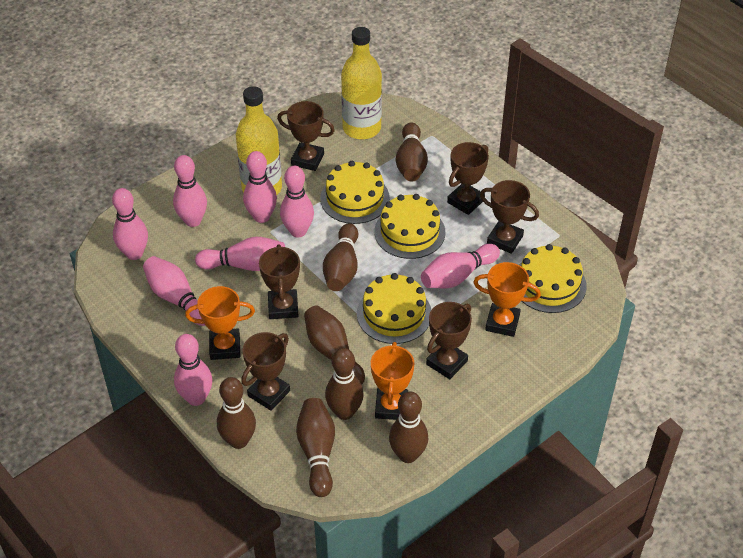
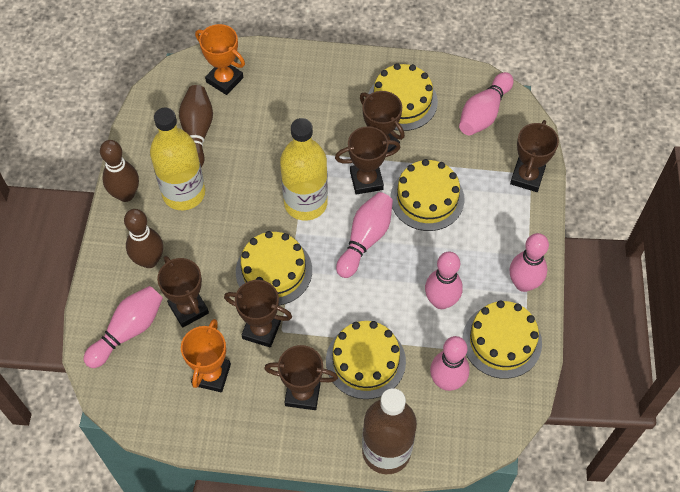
brown bottle: none = 0 -> [362,388,417,474] = 1
brown bowling pin: [217,377,256,449] [296,398,335,497] [304,305,365,385] [323,223,358,291] [325,348,364,420] [389,392,428,463] [396,122,428,181] = 7 -> [100,140,139,202] [124,209,163,268] [179,85,213,167] = 3
orange trophy: [185,286,255,360] [371,342,414,420] [473,262,541,337] = 3 -> [181,319,231,392] [195,24,245,95] = 2
pink bowling pin: [112,188,148,260] [143,256,205,326] [173,155,207,227] [174,334,212,406] [195,236,285,271] [243,151,277,223] [280,166,314,238] [421,244,500,288] = 8 -> [84,286,163,368] [336,192,393,278] [425,252,463,309] [430,336,469,391] [459,72,513,135] [510,233,549,292] = 6
yellow cake: [320,161,390,224] [357,273,431,344] [375,194,445,259] [520,244,587,313] = 4 -> [236,231,312,305] [326,321,406,399] [368,63,438,131] [390,159,465,231] [462,300,542,379] = 5

